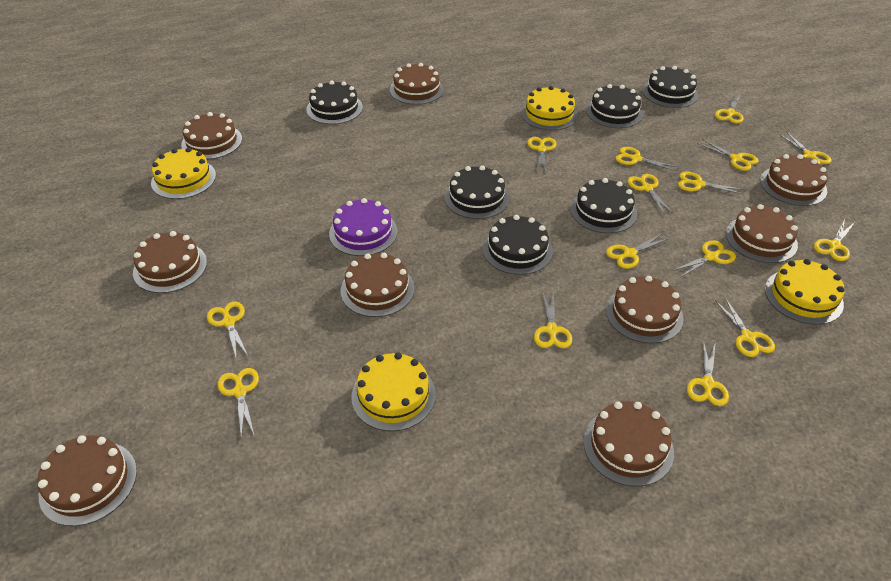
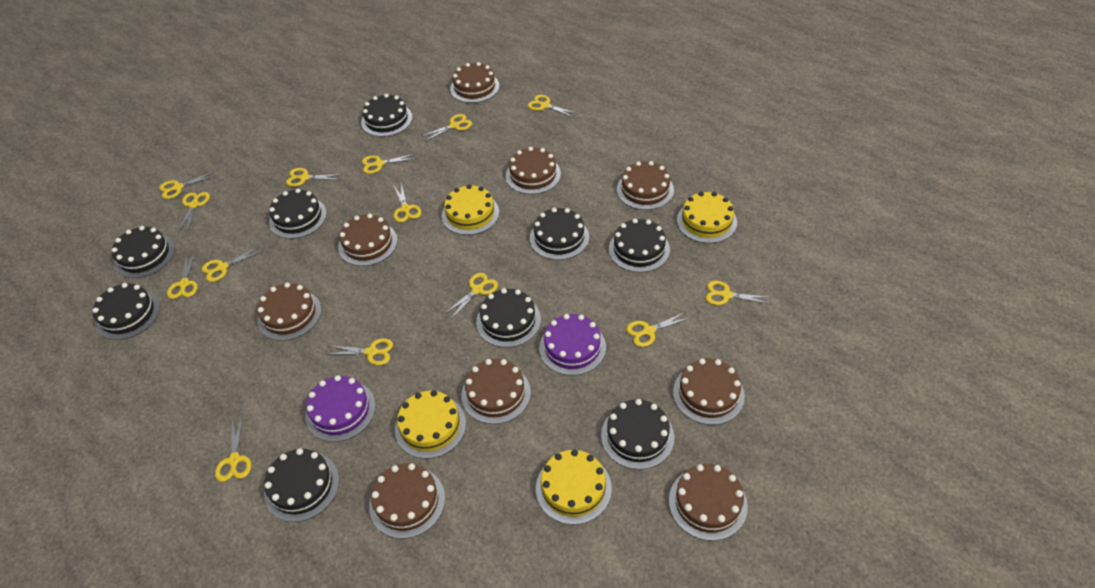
black cake: [306,80,363,124] [445,165,509,219] [483,215,553,275] [570,178,637,233] [586,84,643,128] [643,66,698,108] = 6 -> [92,283,160,340] [112,226,175,278] [264,448,339,522] [269,189,327,239] [361,94,412,137] [476,288,541,348] [530,208,589,260] [601,399,674,470] [609,219,670,272] = 9
purple cake: [329,198,398,256] = 1 -> [305,375,376,442] [539,314,606,375] = 2
yellow scissors: [207,302,248,360] [218,368,259,438] [527,137,557,174] [534,291,572,348] [606,234,670,269] [615,147,679,171] [628,174,673,215] [673,240,736,278] [678,172,744,194] [687,340,729,406] [697,139,759,171] [715,94,744,123] [715,298,775,357] [779,131,832,164] [814,219,855,261] = 15 -> [159,171,216,199] [167,253,198,299] [178,192,210,232] [202,246,262,282] [215,418,251,482] [286,168,342,187] [329,338,393,365] [362,154,416,174] [394,184,421,222] [421,114,472,141] [444,273,498,319] [528,95,577,117] [626,312,690,347] [706,281,772,305] = 14

